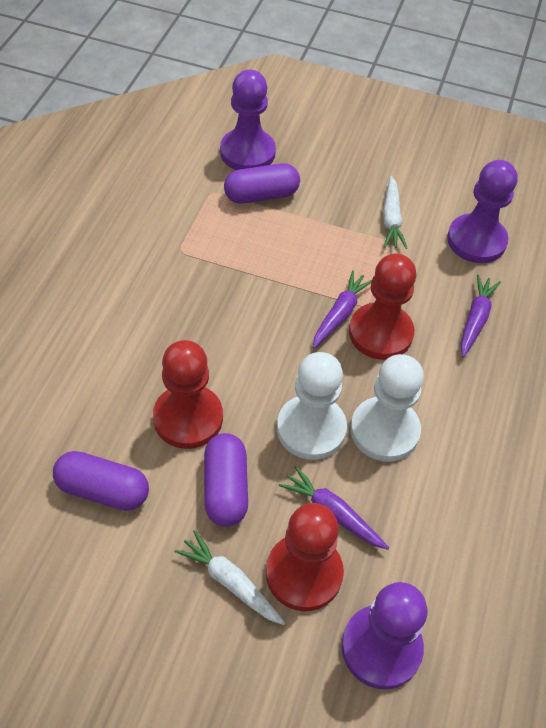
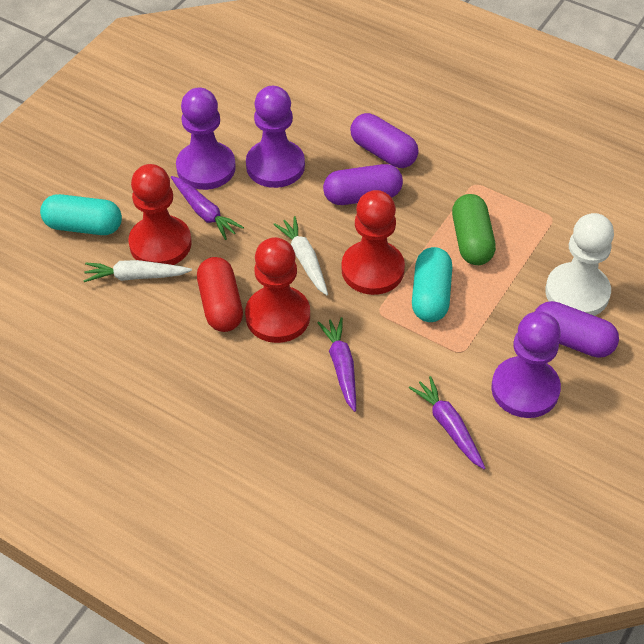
green capsule: none = 0 -> [452,194,496,265] = 1
red capsule: none = 0 -> [197,257,243,332] = 1
turquoise capsule: none = 0 -> [40,194,122,235] [412,247,452,322] = 2
white pawn: [277,352,347,460] [350,354,424,462] = 2 -> [545,213,614,316] = 1

